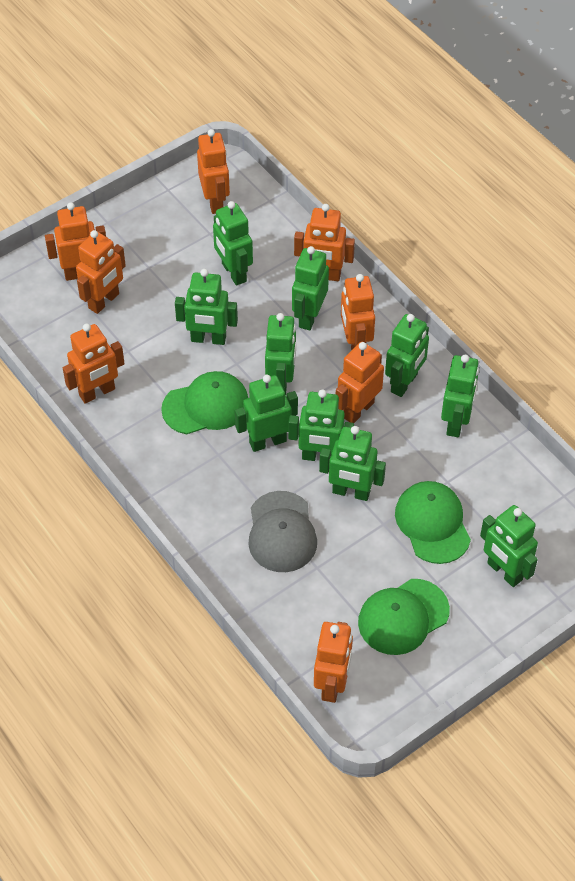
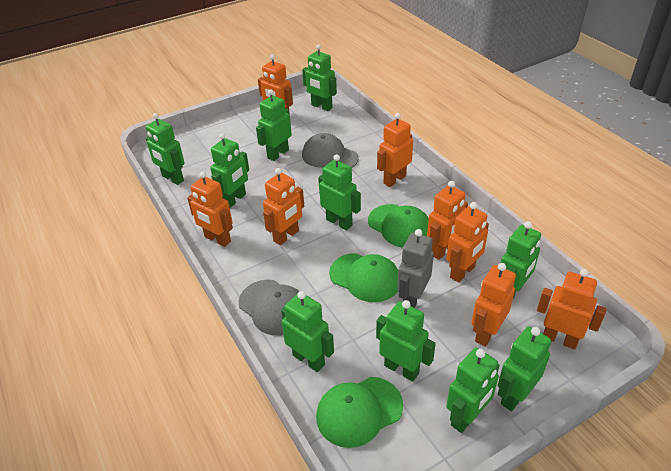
grey cap: [248,491,317,572] = 1 -> [238,280,299,336] [302,133,358,168] = 2
grey robot: none = 0 -> [397,229,434,308] = 1

